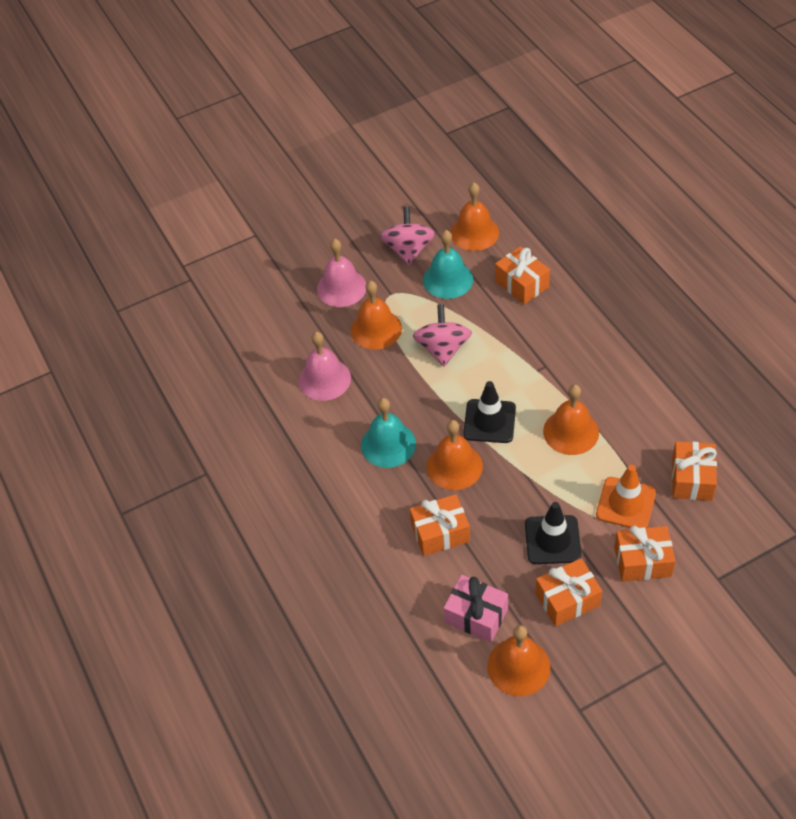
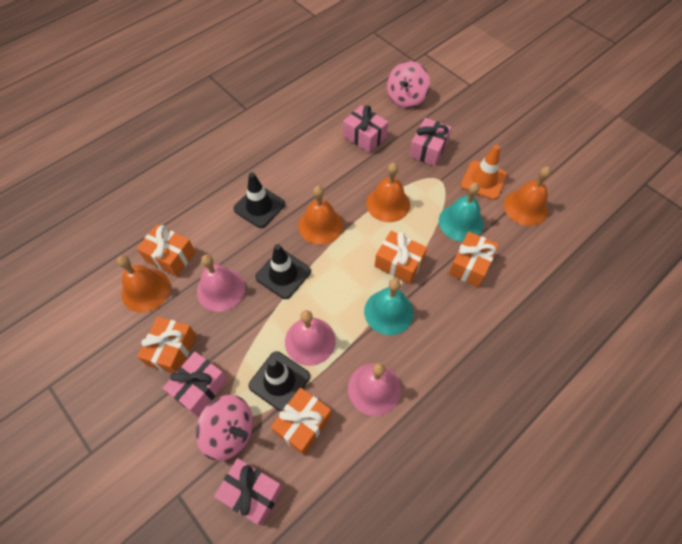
black traffic cone: [463,381,516,443] [525,502,582,564] = 2 -> [233,172,285,228] [249,351,310,412] [256,244,311,299] = 3
orange bell: [351,281,402,350] [427,420,483,490] [451,183,499,251] [487,625,550,696] [543,385,599,455] = 5 -> [117,255,171,313] [298,186,343,245] [366,163,410,222] [504,167,551,226] = 4
pink bell: [298,332,351,401] [317,239,366,307] = 2 -> [197,255,245,312] [285,310,336,366] [348,363,401,416] = 3
pink gift: [444,575,508,642] = 1 -> [163,352,228,416] [214,458,283,525] [343,105,388,153] [409,118,452,166] = 4

